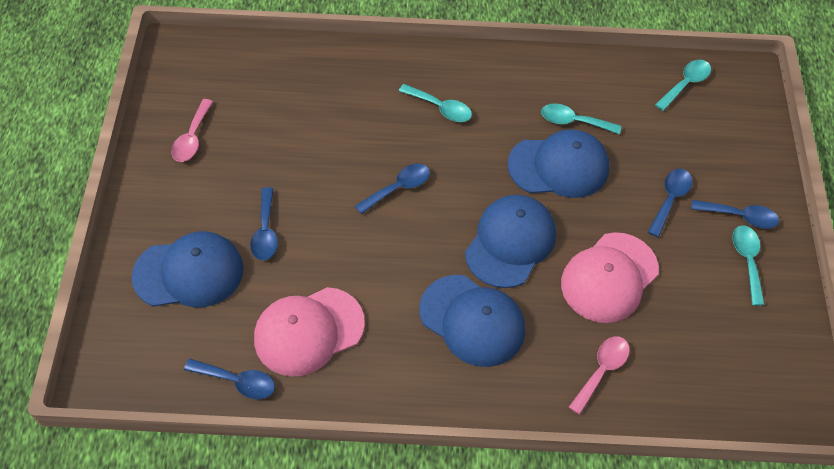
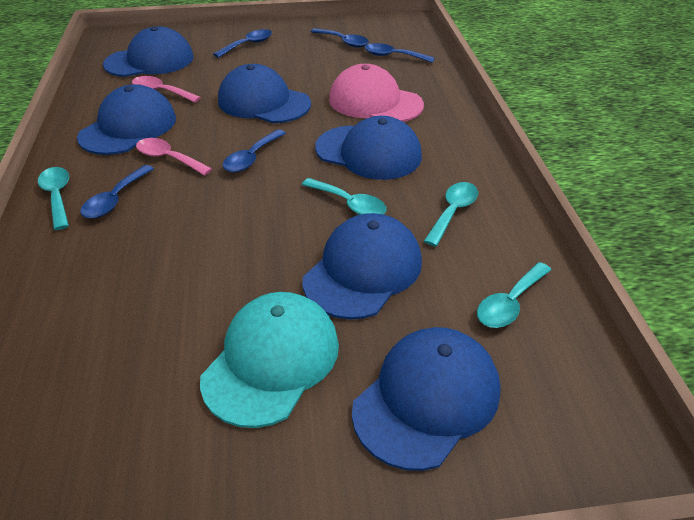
blue cap: [131,231,243,307] [419,275,525,367] [465,195,556,288] [508,129,609,198] = 4 -> [77,84,176,155] [103,26,194,77] [218,64,311,123] [303,213,422,320] [315,116,422,180] [352,327,501,471] = 6
pink cap: [254,287,365,377] [561,232,659,323] = 2 -> [329,64,424,122] = 1
turquoise cap: none = 0 -> [200,292,339,428] = 1

